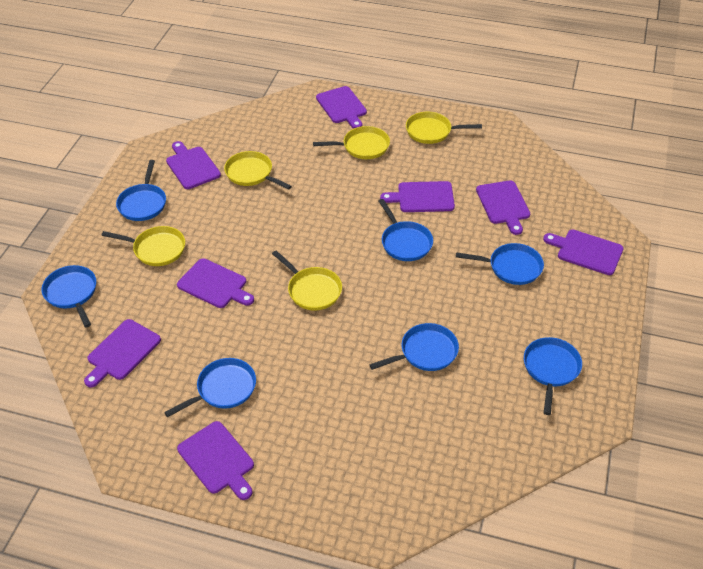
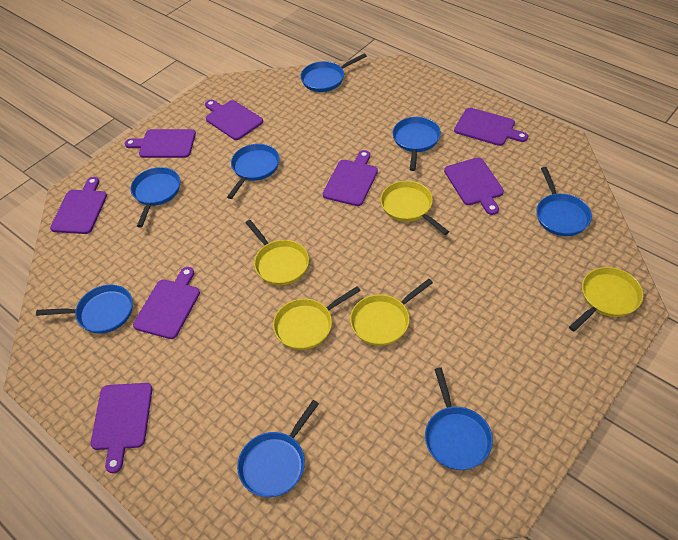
blue pan: [42,265,96,328] [116,160,166,221] [164,358,256,417] [369,323,459,371] [379,199,433,261] [456,243,544,285] [524,337,582,415] = 7 -> [36,285,133,334] [131,167,180,227] [227,144,279,199] [237,400,319,497] [300,53,367,92] [393,117,441,171] [425,368,493,470] [536,167,592,236] = 8

